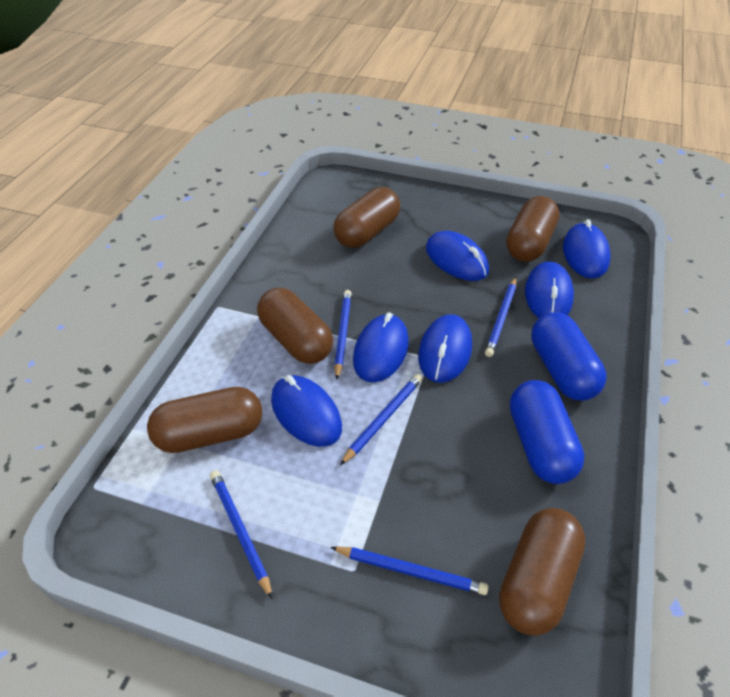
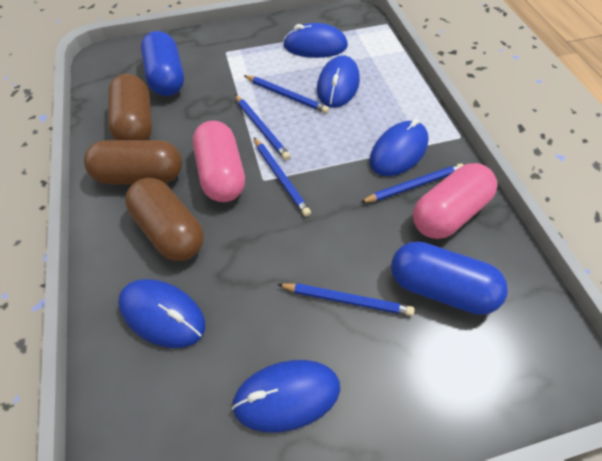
blue mouse: [271,375,342,447] [353,312,409,382] [418,314,472,383] [426,231,489,281] [525,262,574,318] [563,219,611,278] = 6 -> [118,279,205,348] [231,360,340,432] [283,23,348,58] [317,55,360,108] [370,119,429,176] = 5
brown capsule: [147,387,262,453] [257,288,333,364] [333,187,400,248] [499,508,586,636] [506,196,559,262] = 5 -> [84,140,182,184] [108,74,152,140] [125,178,204,261] = 3
pink capsule: none = 0 -> [193,121,245,202] [413,163,497,239] = 2

